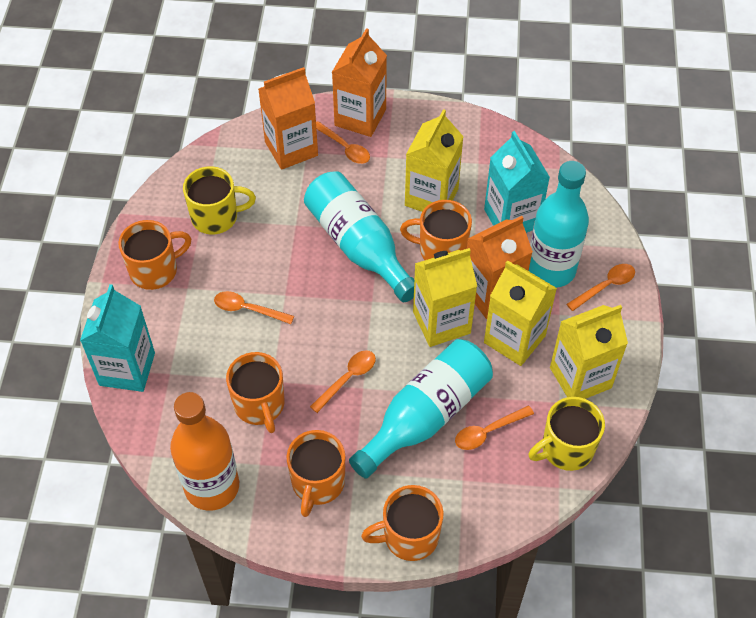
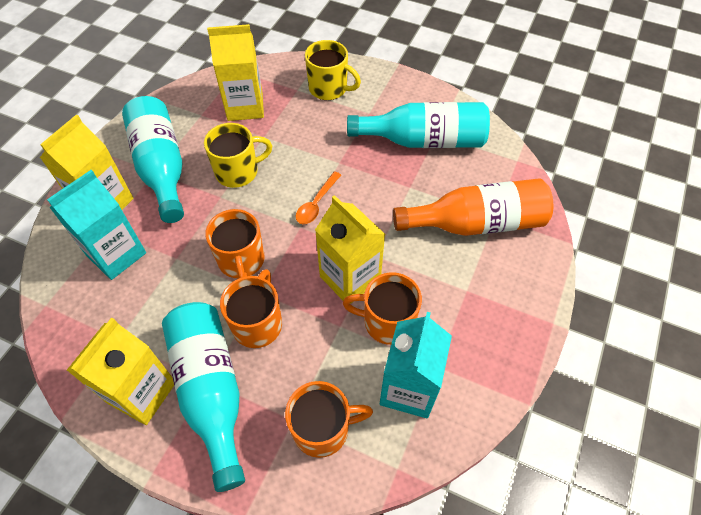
orange carton: [258,67,318,170] [332,28,387,137] [467,216,533,319] = 3 -> none = 0
orange mug: [118,220,191,290] [226,352,284,433] [286,430,345,517] [361,485,444,561] [400,200,472,260] = 5 -> [205,209,265,278] [220,269,282,348] [285,381,373,458] [343,272,422,345] = 4
orange spoon: [214,291,294,324] [310,350,376,413] [316,121,370,164] [455,405,534,450] [567,264,635,311] = 5 -> [296,171,341,224] = 1

